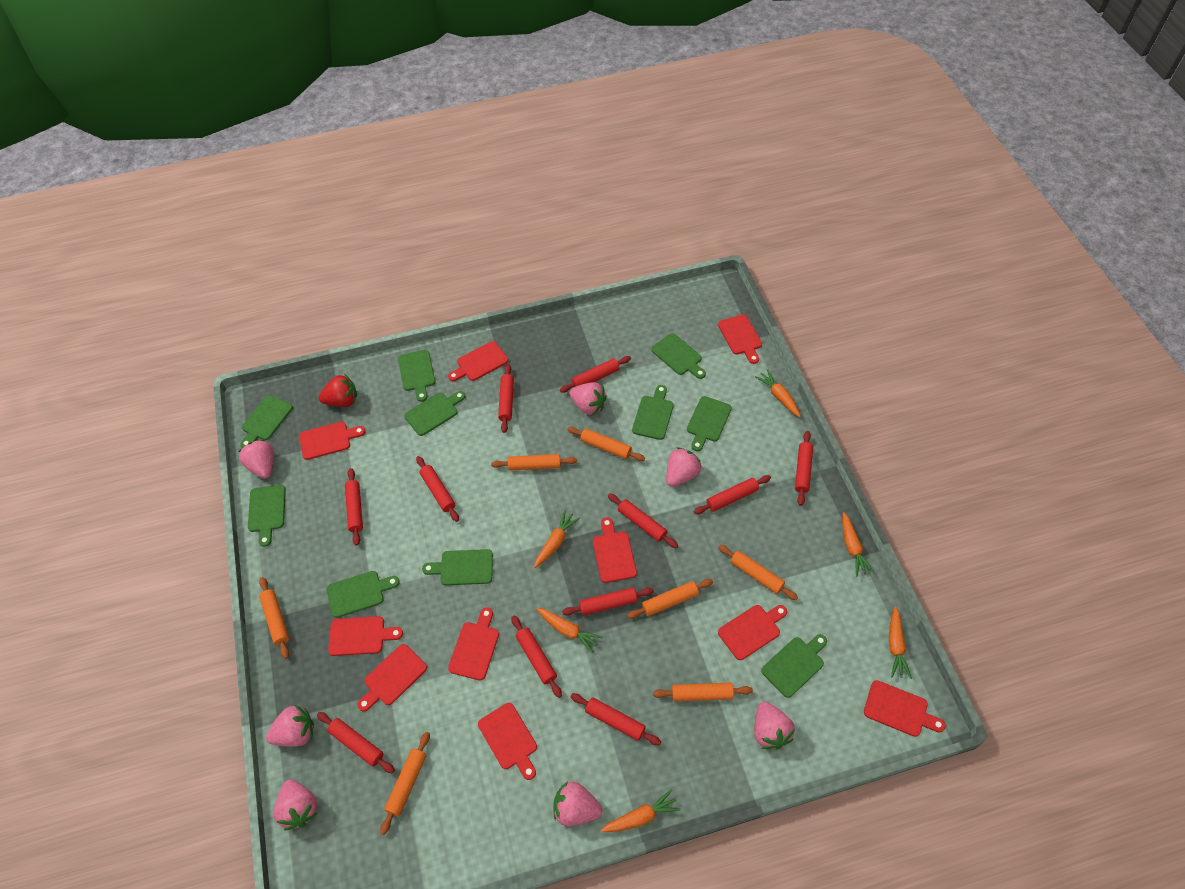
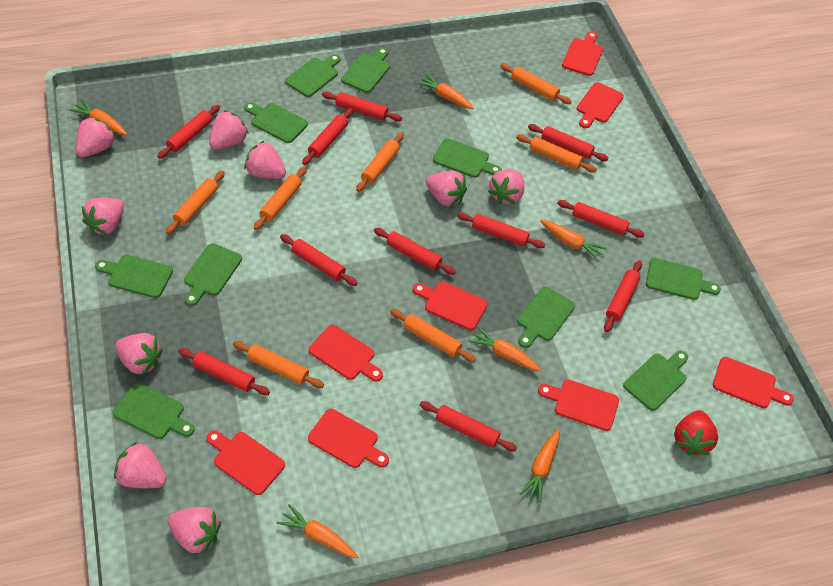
pink strawberry: [238,439,274,479] [266,705,314,746] [274,779,318,830] [553,781,603,826] [569,383,607,416] [666,447,702,487] [754,702,795,749] = 7 -> [76,117,116,157] [82,198,124,235] [114,442,167,488] [115,333,163,375] [168,507,221,554] [209,110,249,150] [244,141,286,179] [426,171,467,207] [488,169,524,205] = 9
red cutting board: [299,422,365,460] [328,616,403,656] [357,644,427,712] [448,341,508,381] [448,607,499,680] [478,703,537,780] [593,517,637,583] [718,314,762,364] [718,605,787,660] [864,680,946,737] = 10 -> [207,430,285,495] [308,409,389,468] [309,325,383,381] [413,282,488,330] [538,379,619,431] [562,31,603,76] [576,82,624,128] [713,357,794,408] = 8

